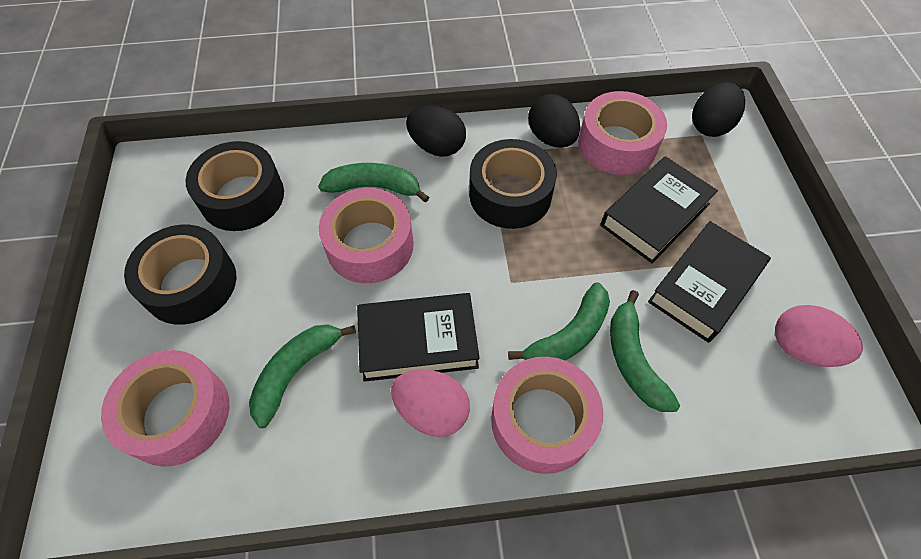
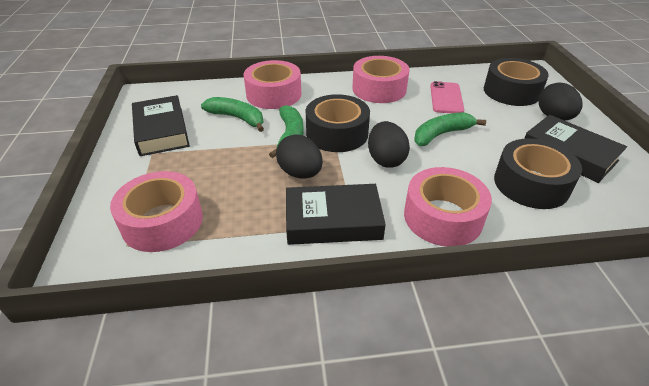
green banana: [249,324,356,428] [318,163,429,203] [508,282,610,360] [610,290,680,412] = 4 -> [201,97,264,132] [269,105,304,158] [414,112,486,146] = 3
pink egg: [391,369,470,437] [775,305,863,367] = 2 -> none = 0
pink phone: none = 0 -> [430,81,464,113] = 1

